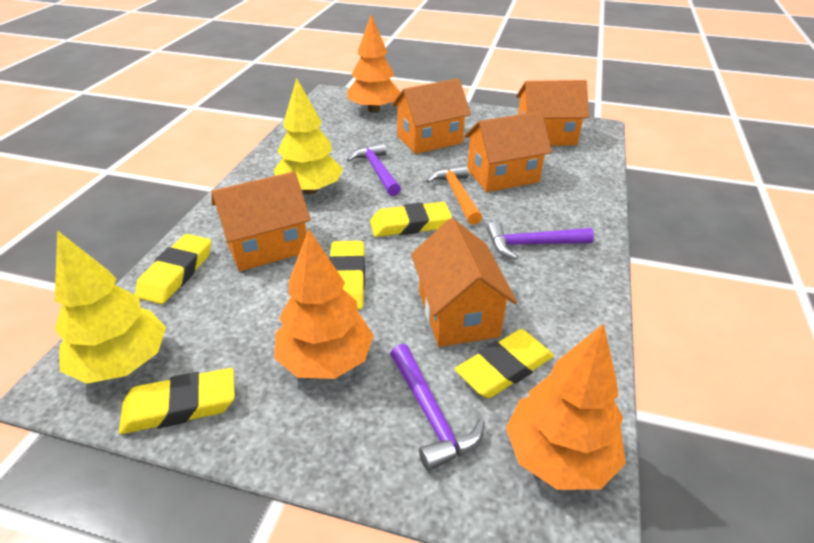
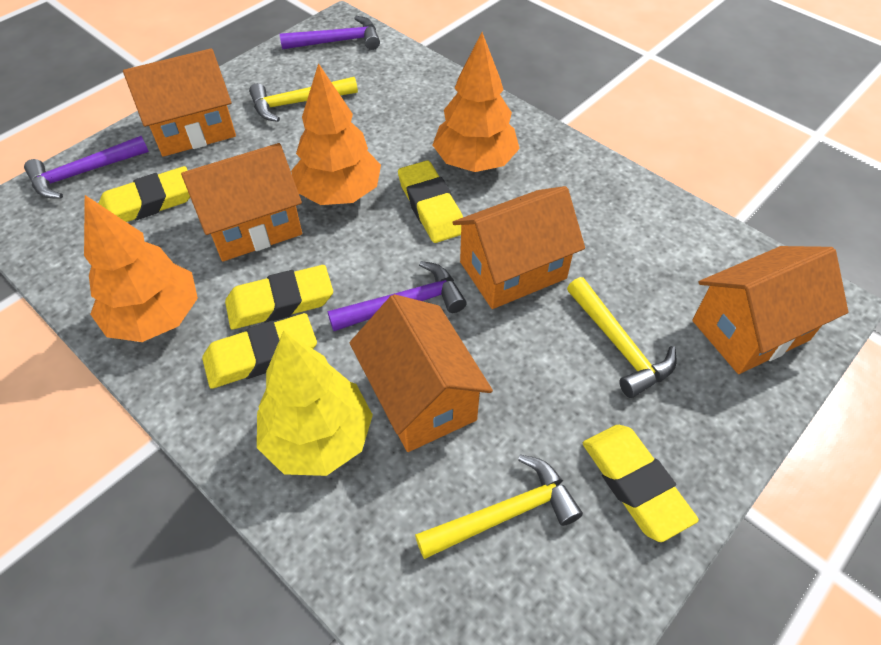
orange hammer: [426,164,482,225] = 1 -> none = 0
yellow hammer: none = 0 -> [249,77,358,122] [415,455,583,559] [567,277,676,398] = 3
yellow tree: [55,230,166,384] [274,78,343,194] = 2 -> [257,331,373,476] = 1

